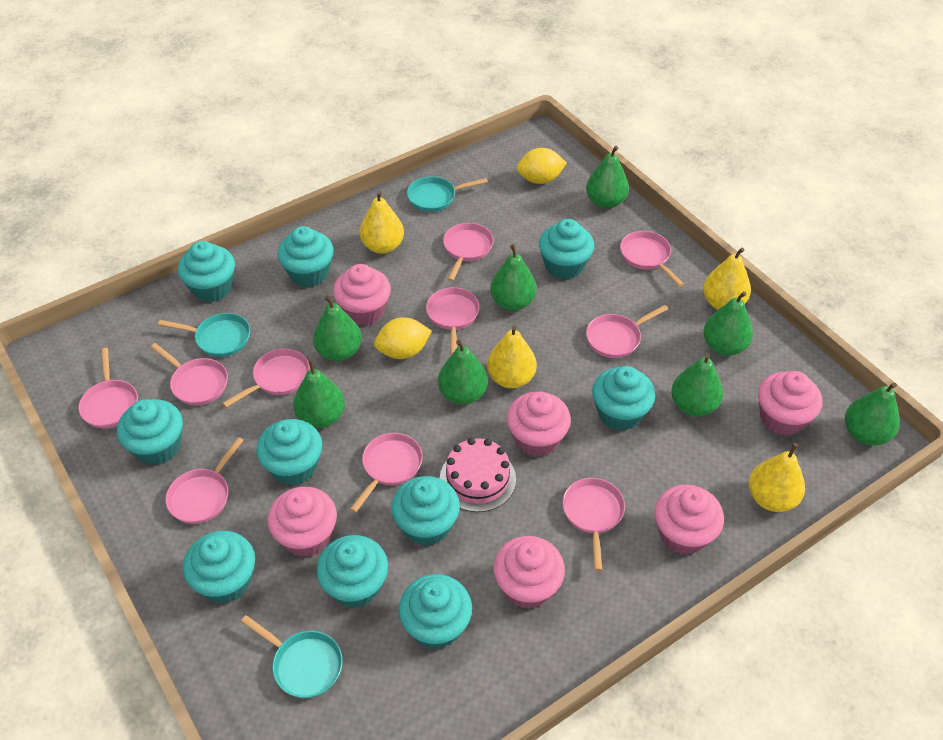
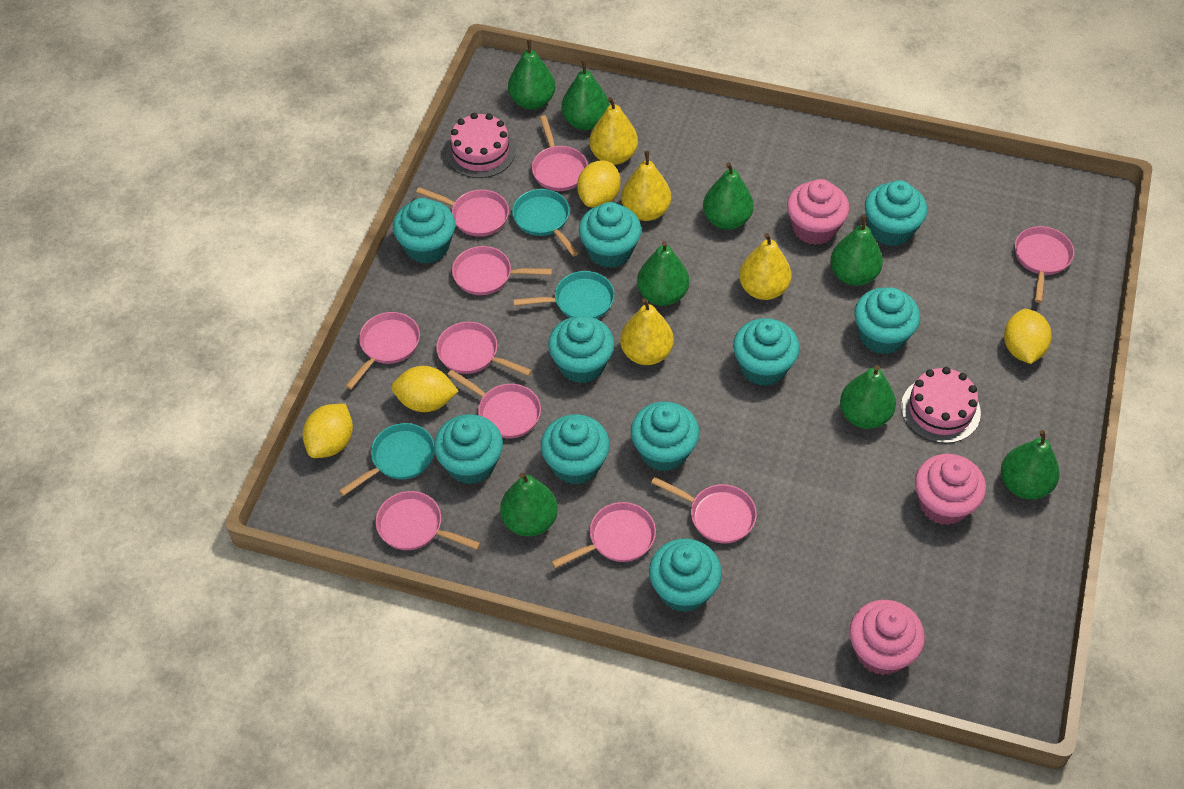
pink cake: [440,438,516,512] = 1 -> [446,113,516,178] [901,367,981,443] = 2
pink cupcake: [267,487,337,557] [333,264,391,326] [493,536,565,609] [507,392,571,457] [655,485,724,555] [758,371,822,436] = 6 -> [787,179,849,245] [849,600,925,675] [915,454,986,525] = 3
yellow lemon: [374,317,432,359] [517,148,567,184] = 2 -> [302,404,353,458] [391,366,458,412] [577,161,621,208] [1004,309,1052,364] = 4

